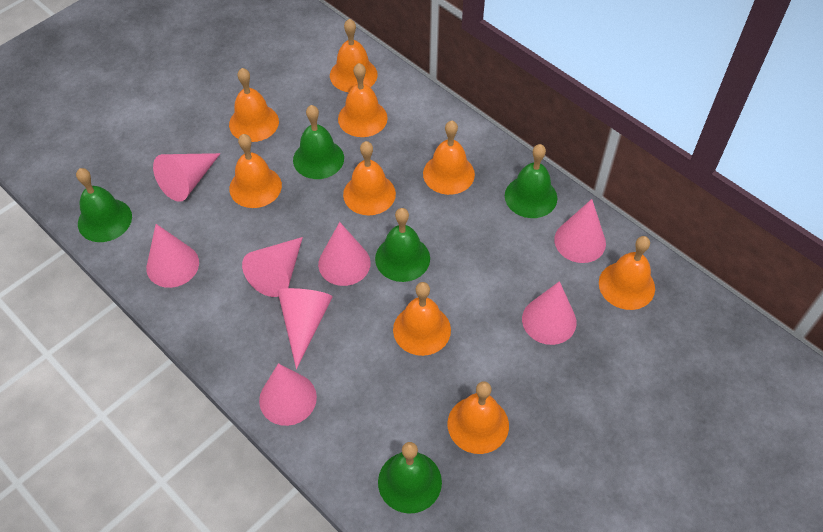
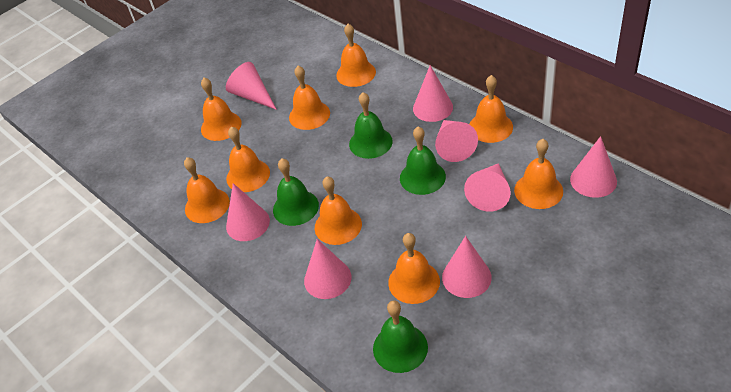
green bell: [76,168,132,242] [293,105,344,179] [375,208,430,282] [378,442,442,514] [505,144,557,218] = 5 -> [273,158,319,226] [349,92,393,159] [373,300,428,373] [400,126,446,195] = 4

